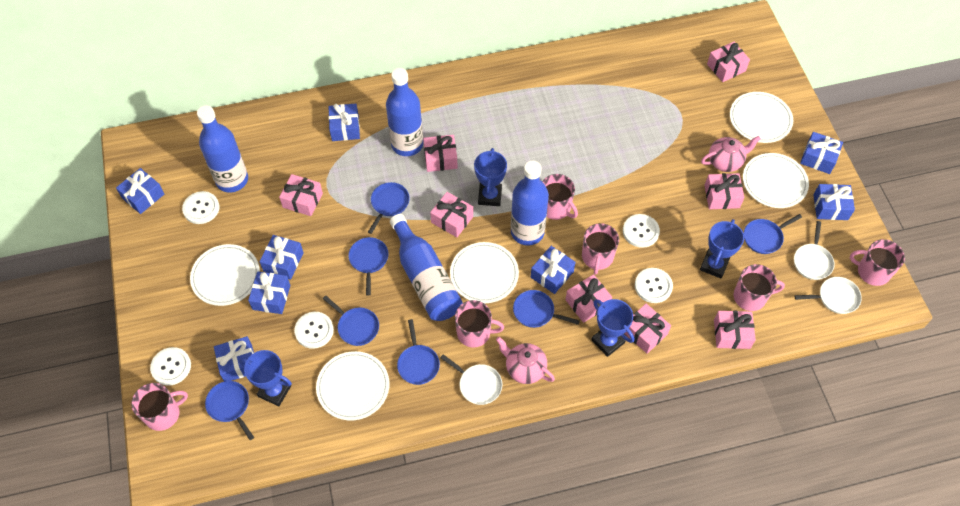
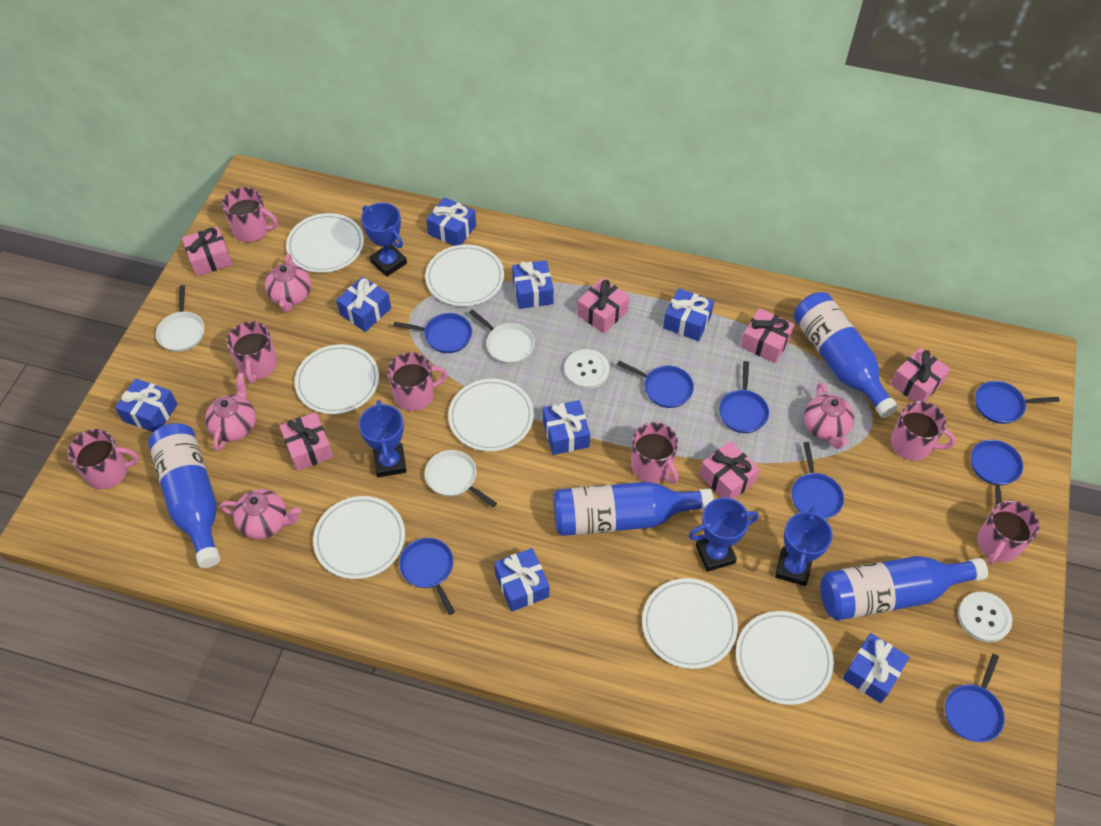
blue pan: [205,381,254,440] [323,295,379,346] [348,237,389,296] [368,182,410,234] [397,319,440,385] [513,290,580,328] [744,214,802,254] = 7 -> [393,313,472,353] [399,538,455,615] [617,361,694,408] [719,361,769,433] [791,442,844,520] [945,654,1005,742] [971,440,1023,505] [975,381,1059,424] = 8
pink gift: [279,174,323,216] [423,135,458,172] [430,192,473,237] [565,274,612,323] [624,303,671,354] [704,173,744,209] [707,42,750,82] [714,311,756,349] = 8 -> [182,226,233,277] [280,412,333,471] [577,278,630,333] [699,441,760,499] [740,308,795,363] [890,348,950,401] = 6
pink mug: [131,383,188,431] [455,300,504,347] [542,174,578,220] [582,223,619,275] [734,264,785,311] [850,239,905,286] = 6 -> [68,429,139,489] [222,187,278,242] [227,321,277,384] [387,352,447,411] [631,422,678,483] [890,401,956,461] [977,500,1039,565] = 7
pink teapot: [496,337,555,384] [701,136,761,172] = 2 -> [205,373,256,451] [220,489,301,539] [265,253,311,312] [804,382,854,449] = 4
white button: [150,347,191,386] [182,191,220,224] [294,312,334,349] [623,214,660,248] [635,268,673,303] = 5 -> [564,349,609,389] [958,592,1012,642] = 2
white plate: [190,244,260,306] [316,351,389,420] [450,242,519,303] [730,92,793,143] [743,153,809,208] = 5 -> [286,213,364,273] [295,344,379,414] [313,496,405,579] [425,244,504,306] [448,379,534,451] [642,578,738,669] [736,611,834,705] = 7

